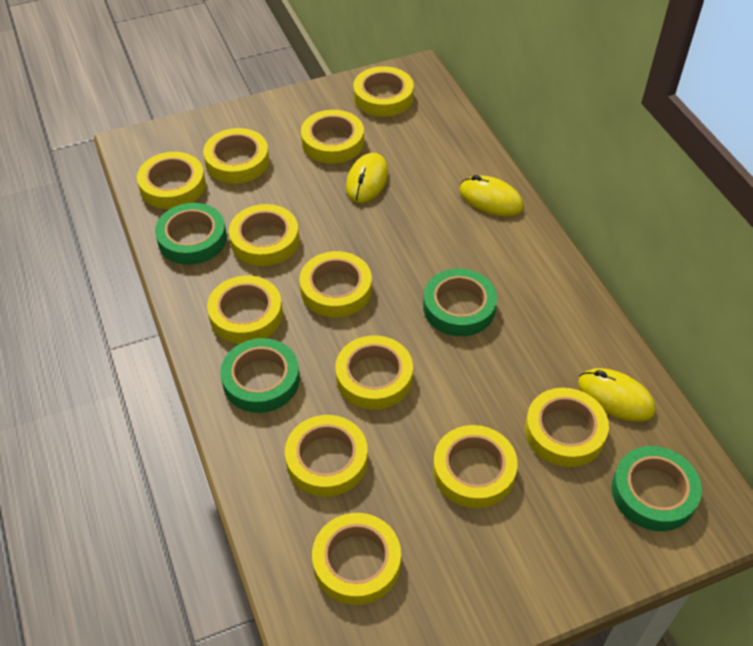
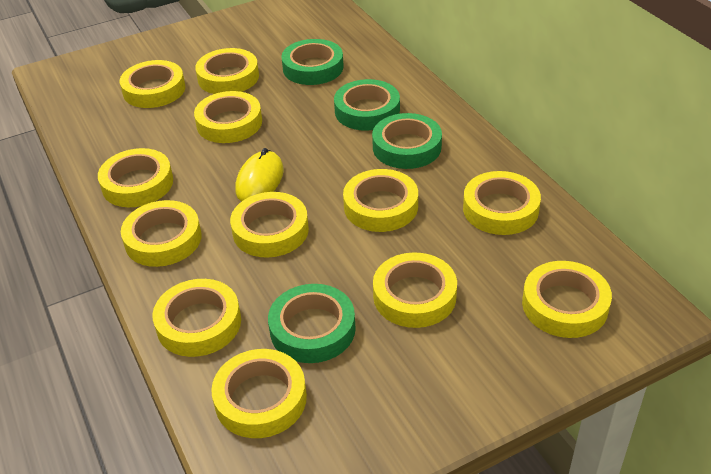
yellow mouse: [346,153,388,203] [459,175,524,216] [578,368,656,422] = 3 -> [235,148,284,202] = 1

